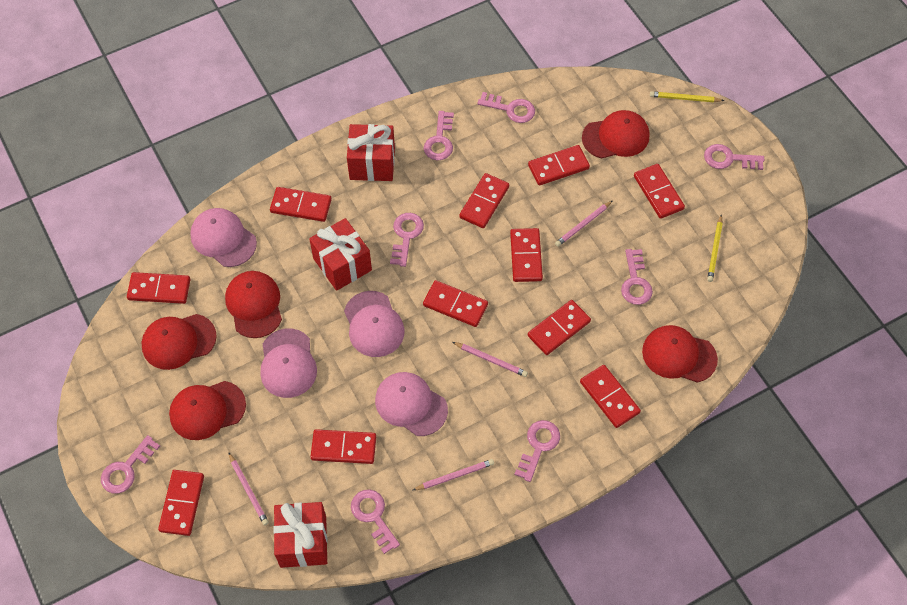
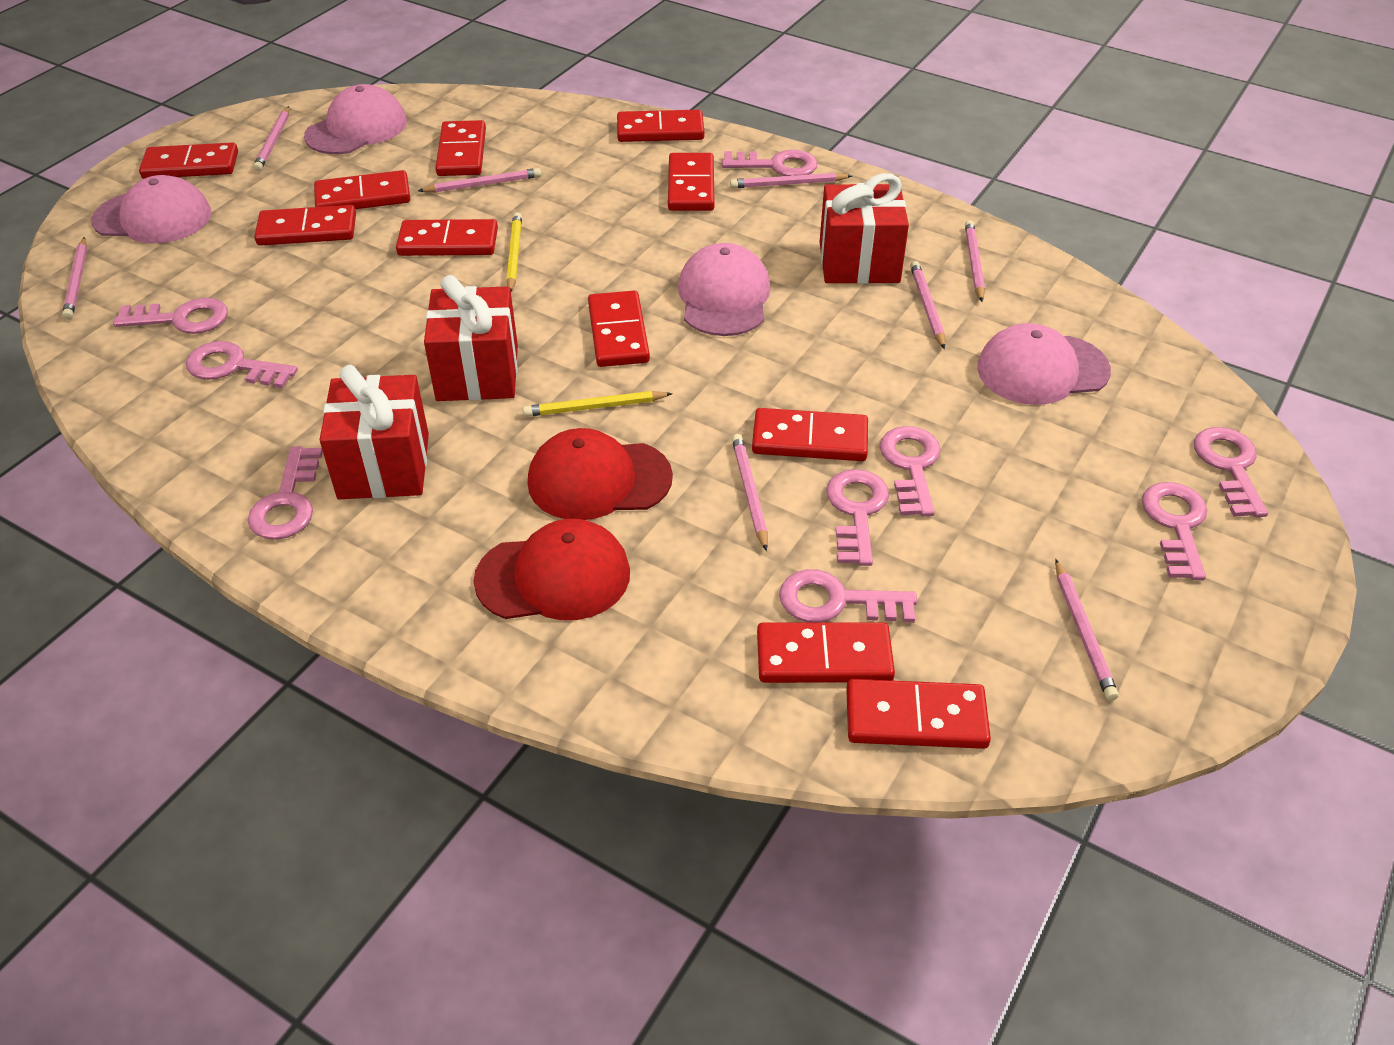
pink key: [101,435,160,494] [351,489,400,554] [390,213,424,267] [424,111,454,160] [477,92,535,123] [515,420,560,482] [621,249,653,305] [704,144,764,170] = 8 -> [113,298,228,334] [186,341,298,388] [248,446,323,540] [722,150,818,176] [779,569,917,623] [826,469,889,566] [879,426,941,516] [1142,482,1207,580] [1194,427,1268,517] = 9
pink pencil: [228,452,269,526] [413,459,494,490] [453,342,528,377] [555,201,612,247] = 4 -> [62,237,87,320] [253,106,289,171] [418,168,541,193] [730,173,852,188] [732,434,768,551] [910,261,945,349] [965,220,985,302] [1055,559,1119,701] = 8
red cap: [141,314,217,370] [169,381,246,440] [225,271,282,338] [582,110,649,159] [642,325,718,383] = 5 -> [474,519,630,620] [528,428,673,520] = 2

